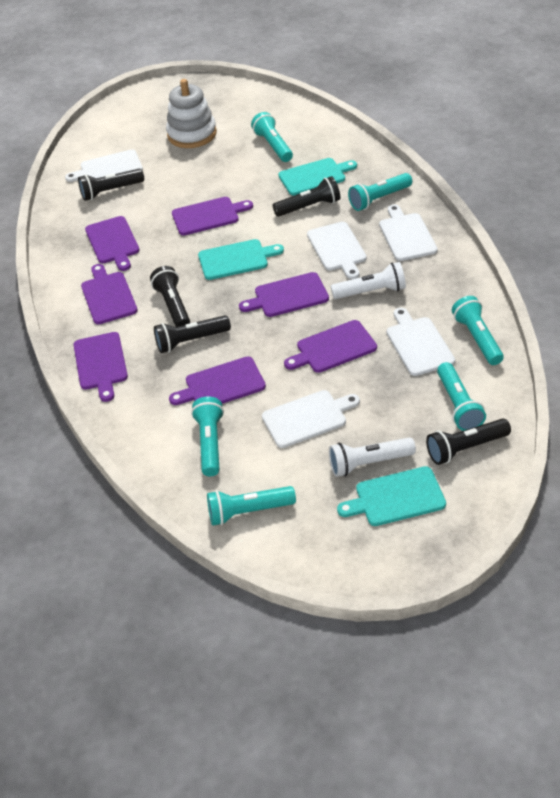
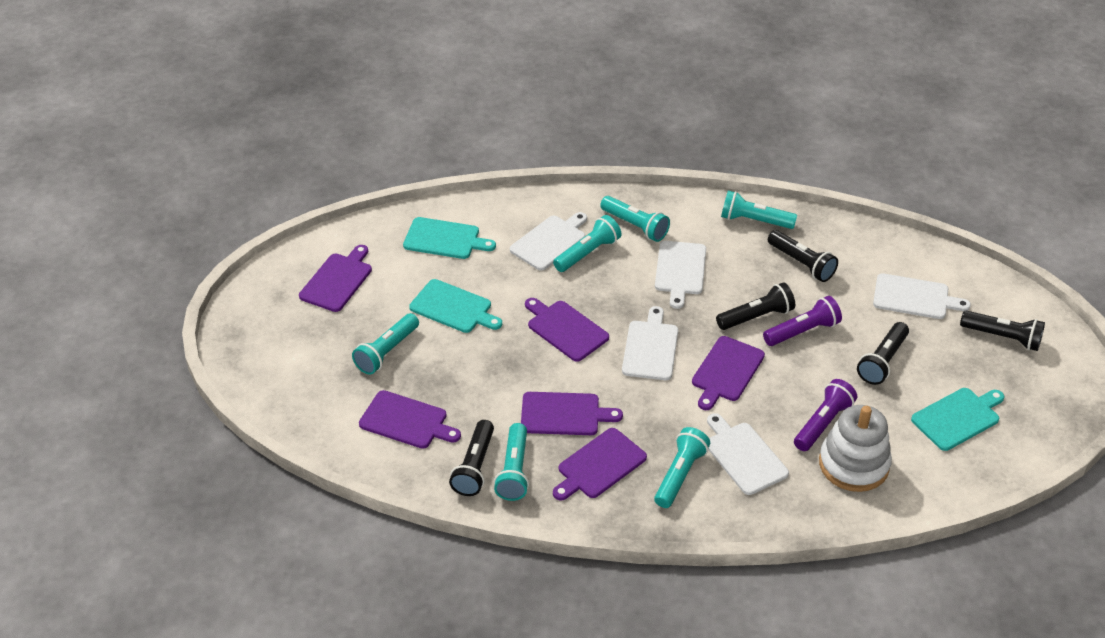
purple cutting board: [74,332,128,402] [81,264,138,325] [85,216,140,271] [169,356,266,405] [172,197,253,236] [239,272,329,317] [284,320,377,373] = 7 -> [299,245,372,312] [359,390,461,449] [521,392,623,435] [525,298,609,362] [553,428,647,501] [692,336,765,410] = 6
purple flashlight: none = 0 -> [763,296,842,346] [794,379,857,451] = 2
white flashlight: [329,437,416,477] [331,262,406,299] = 2 -> none = 0

